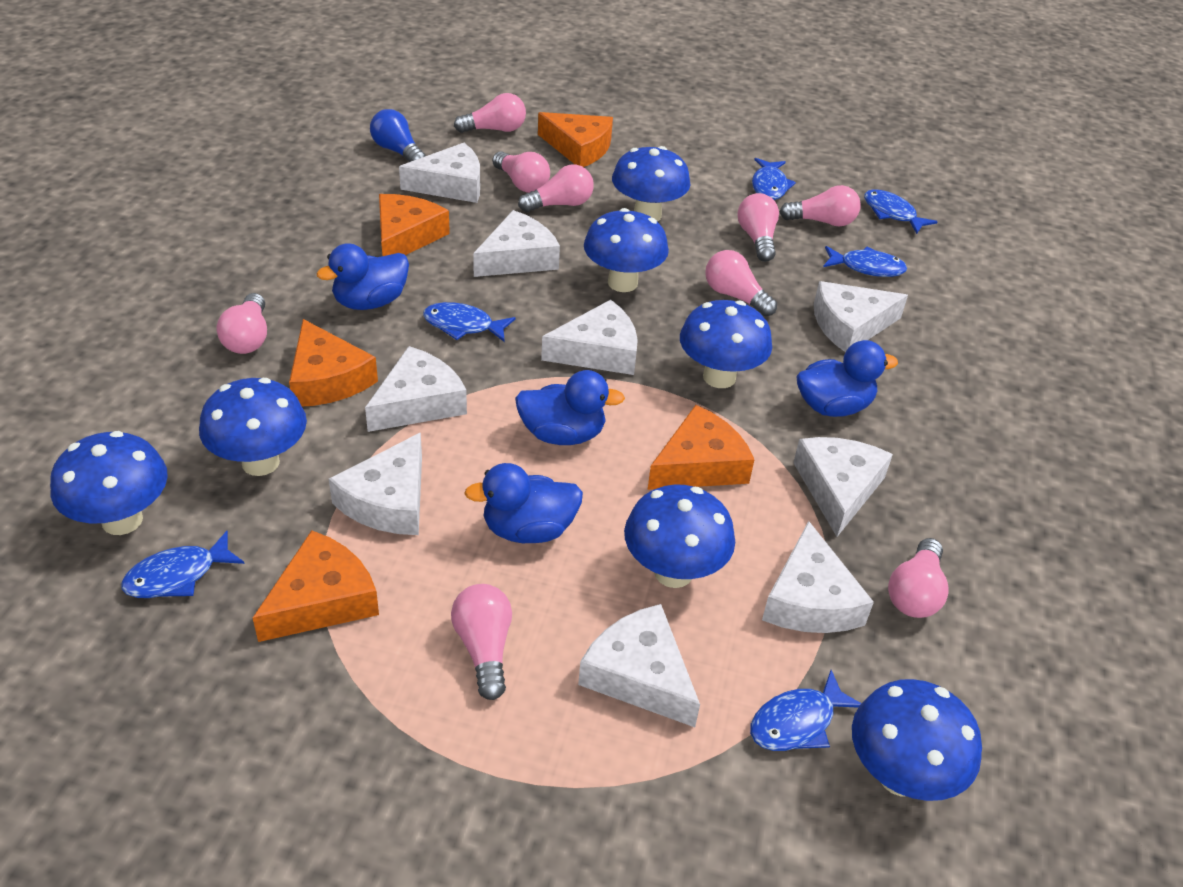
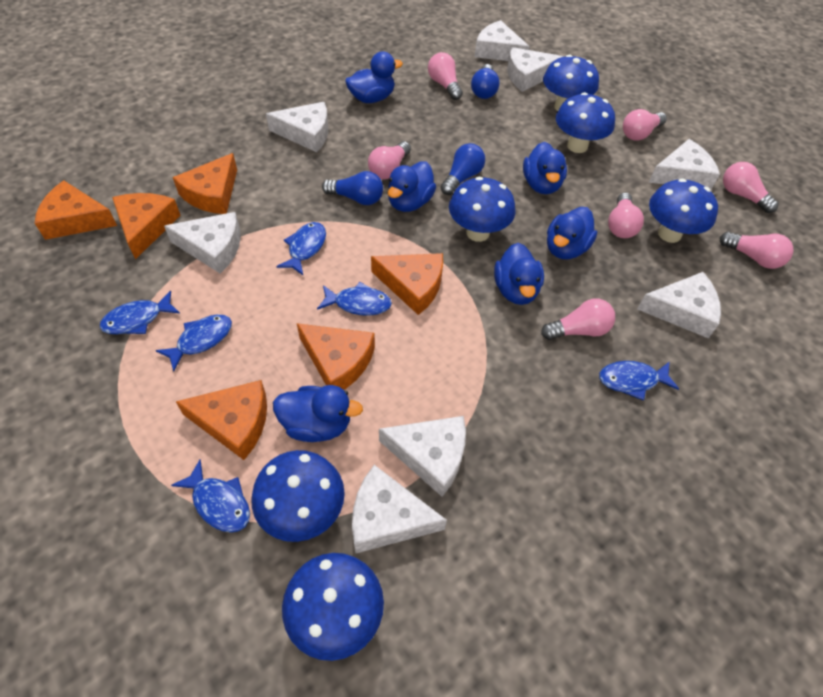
blue duck: [316,243,409,310] [464,463,583,543] [515,370,625,445] [797,340,898,417] = 4 -> [273,385,363,442] [345,51,403,103] [388,161,436,212] [494,243,544,305] [523,142,567,194] [547,207,597,259] = 6
blue light bulb: [370,109,426,162] = 1 -> [322,171,383,205] [440,143,485,195] [471,64,500,99] = 3
blue mushroom: [50,431,168,535] [199,378,307,476] [584,208,669,292] [612,146,690,222] [624,485,735,588] [680,300,772,388] [852,679,982,801] = 7 -> [251,450,345,542] [282,553,384,661] [449,177,516,242] [543,55,599,111] [556,92,615,153] [649,178,718,243] = 6
orange cheese: [253,530,379,642] [289,319,378,406] [379,194,450,256] [538,112,613,167] [648,405,755,490] = 5 -> [35,180,117,240] [112,193,181,259] [173,153,237,214] [176,380,267,460] [297,323,375,390] [371,253,443,315] = 6
pink light bulb: [217,293,267,354] [451,584,512,700] [454,93,526,133] [492,151,550,193] [518,165,594,212] [705,250,777,316] [737,193,779,262] [779,185,861,227] [888,538,949,618] = 9 -> [368,141,411,179] [428,52,463,100] [541,298,615,340] [608,193,644,238] [623,109,667,141] [720,232,794,269] [723,162,779,213] = 7
white cheese: [329,432,422,535] [365,346,467,432] [399,143,480,203] [473,210,560,277] [541,300,638,375] [578,604,700,727] [762,521,874,633] [793,437,893,537] [814,281,908,352] = 9 -> [164,212,241,274] [266,102,328,152] [352,465,447,554] [379,416,466,497] [475,20,530,61] [507,47,564,92] [637,272,721,338] [649,139,720,190] = 8

